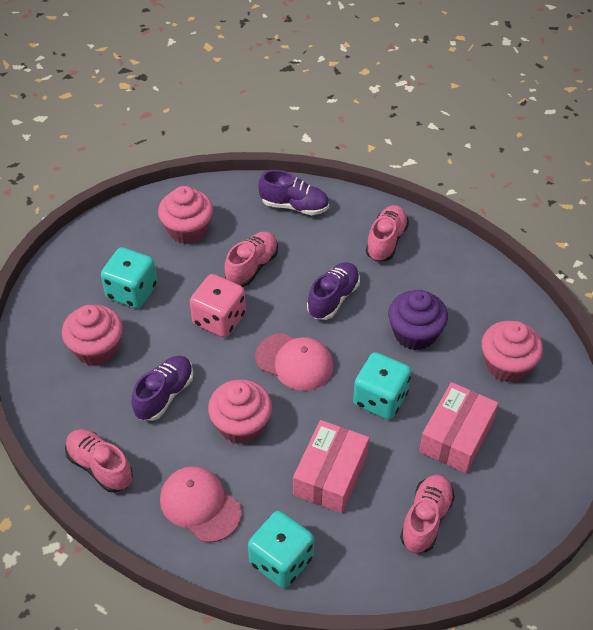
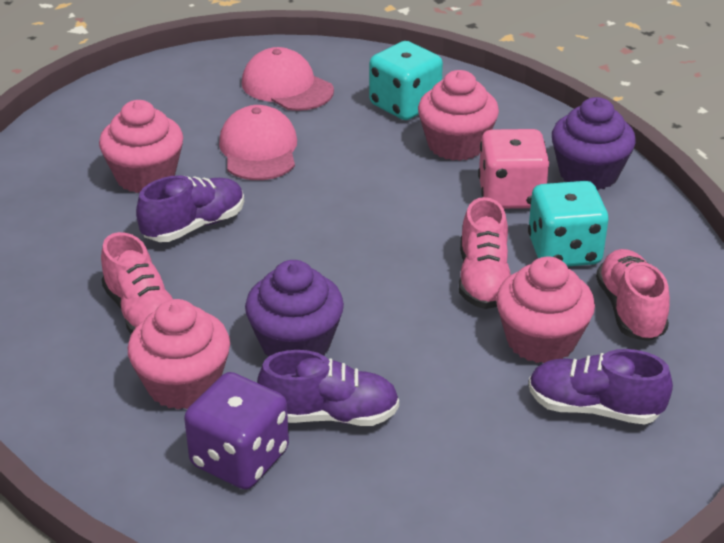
pink box: [293,420,369,513] [419,382,498,473] = 2 -> none = 0
pink shoe: [65,429,133,492] [225,232,278,287] [366,205,409,262] [400,474,455,553] = 4 -> [101,232,173,334] [459,197,511,309] [596,249,670,341] = 3
purple cupcake: [388,290,448,350] = 1 -> [245,260,344,357] [552,97,636,190] = 2
purple dice: none = 0 -> [184,372,289,489] = 1
turquoise dice: [101,247,157,309] [248,511,314,588] [353,352,411,420] = 3 -> [369,41,443,120] [528,181,609,267] = 2

